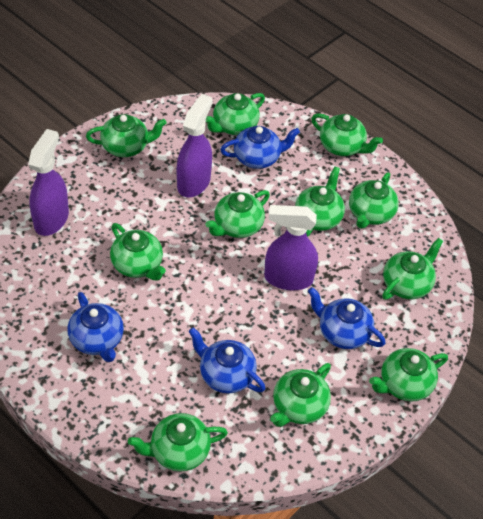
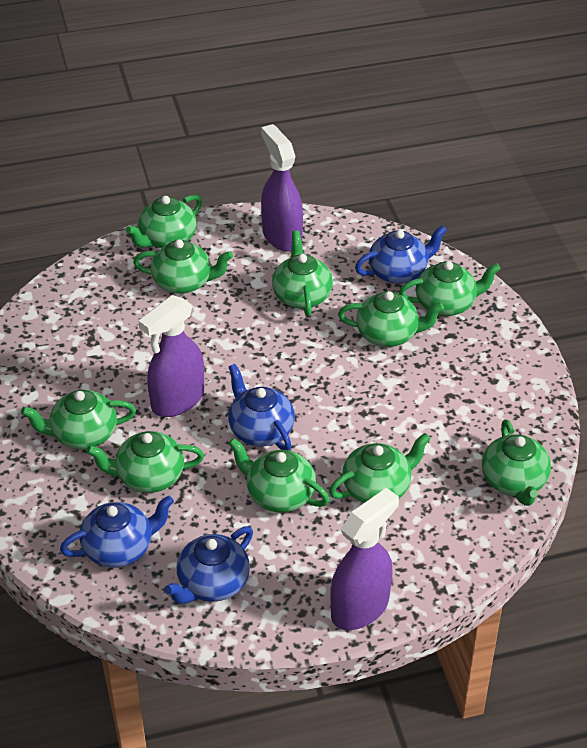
green teapot: [86,114,167,157] [110,223,166,281] [128,413,228,472] [205,190,270,238] [206,93,265,135] [270,363,331,427] [295,167,345,237] [311,113,383,156] [349,172,399,229] [369,348,448,402] [382,238,443,300] = 11 -> [21,390,136,450] [87,431,204,493] [126,195,202,248] [133,239,233,294] [228,438,329,513] [272,231,333,316] [329,433,431,503] [338,291,444,347] [399,261,501,316] [482,419,551,506] = 10

